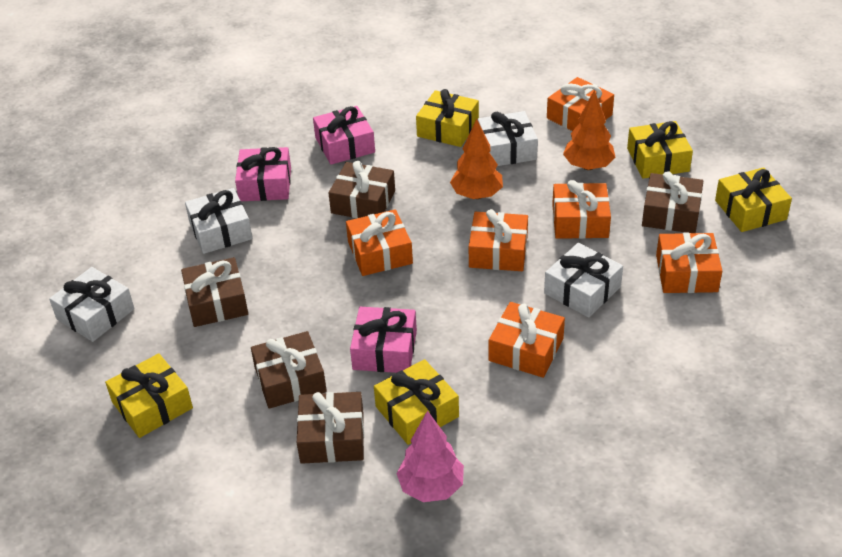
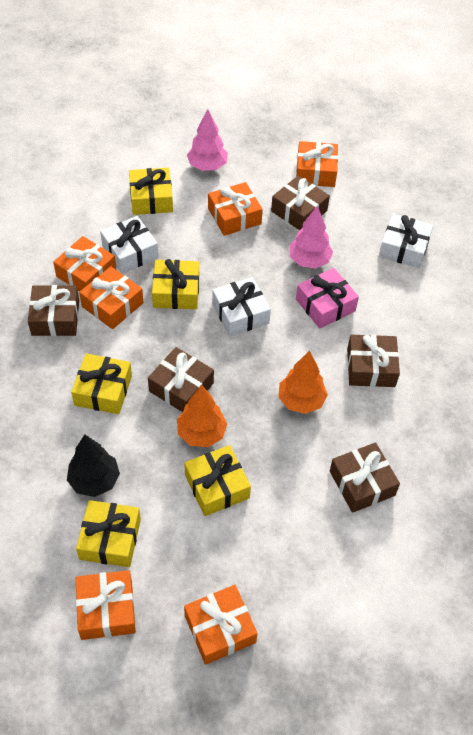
black tree: none = 0 -> [67,434,120,497] = 1
pink gift: [235,147,291,201] [313,106,375,165] [350,307,417,373] = 3 -> [296,268,359,329] = 1
pink tree: [396,411,464,502] = 1 -> [187,109,228,171] [289,206,333,269] = 2
white gift: [49,267,134,342] [185,188,253,254] [478,111,538,166] [544,243,623,318] = 4 -> [100,216,159,274] [212,277,271,337] [379,214,433,268] = 3

